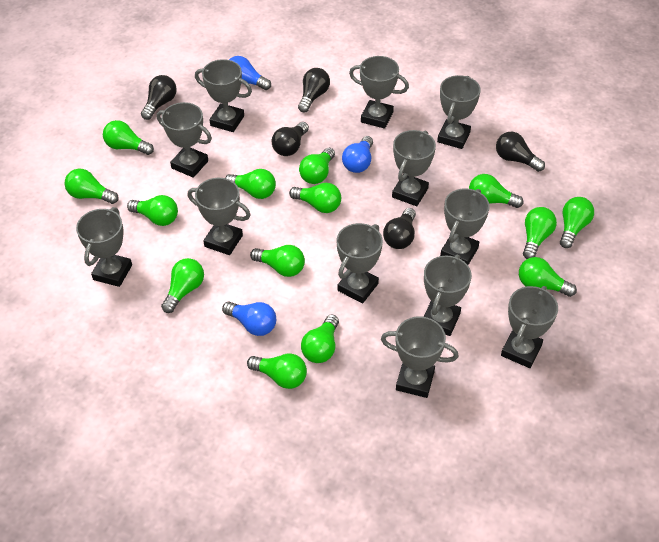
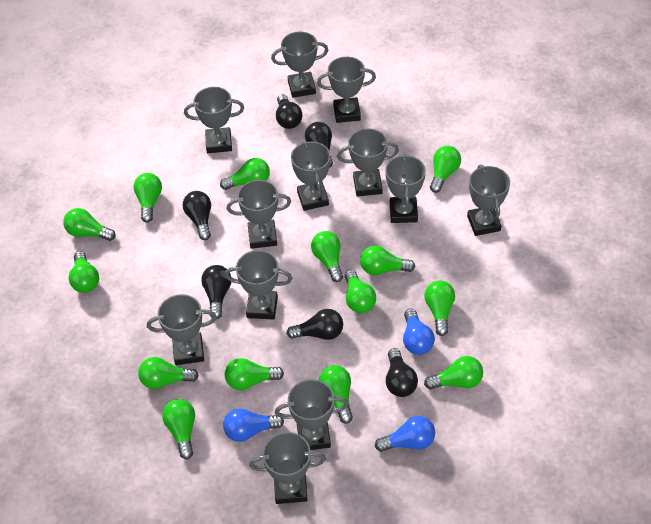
black light bulb: [141,75,177,120] [272,122,309,156] [298,68,330,112] [383,208,416,249] [496,132,545,172] = 5 -> [183,191,211,240] [201,265,231,319] [276,94,303,129] [286,309,343,340] [305,122,333,168] [386,348,418,397] = 6

